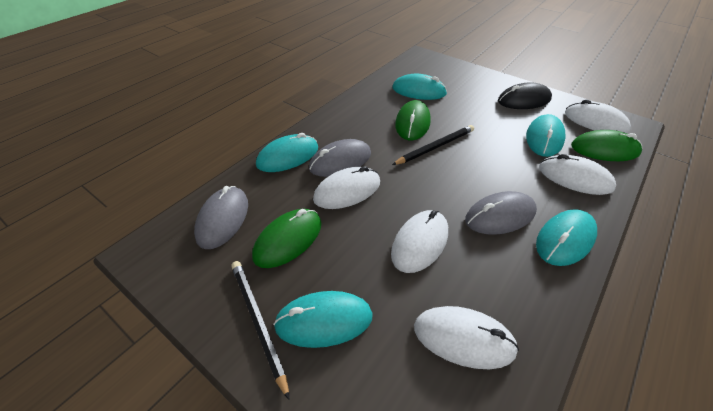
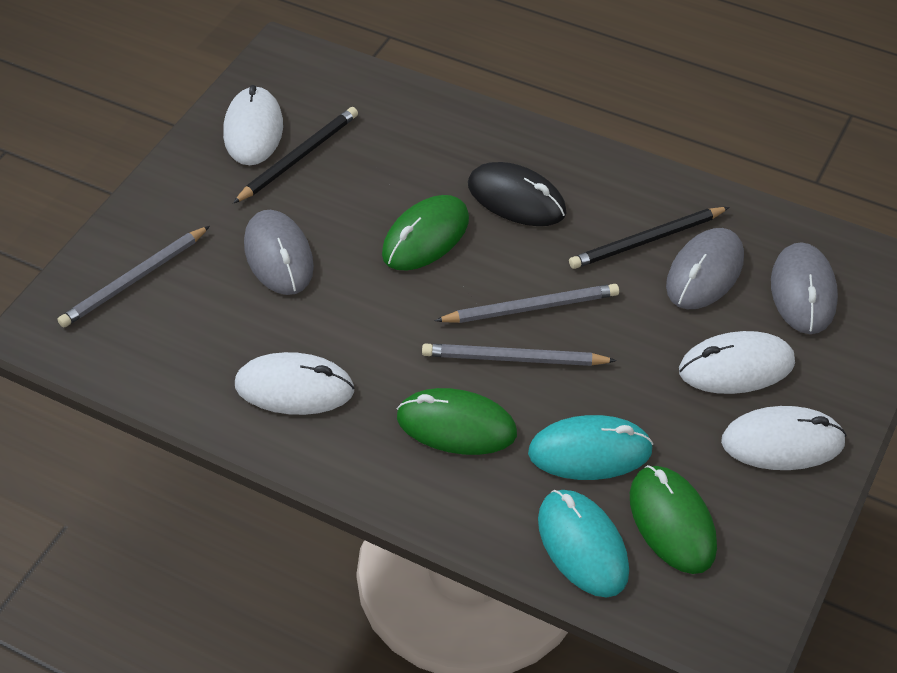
grey pencil: none = 0 -> [58,226,210,328] [422,344,617,366] [435,284,619,323] = 3
turquoise mouse: [256,133,318,172] [273,291,373,348] [392,74,447,100] [526,114,566,157] [536,209,597,266] = 5 -> [528,415,653,480] [538,490,629,597] = 2
white mouse: [313,166,380,209] [391,210,448,273] [414,306,519,369] [539,154,616,195] [565,100,631,133] = 5 -> [223,85,283,165] [235,352,354,415] [679,331,795,394] [721,406,846,470] = 4

